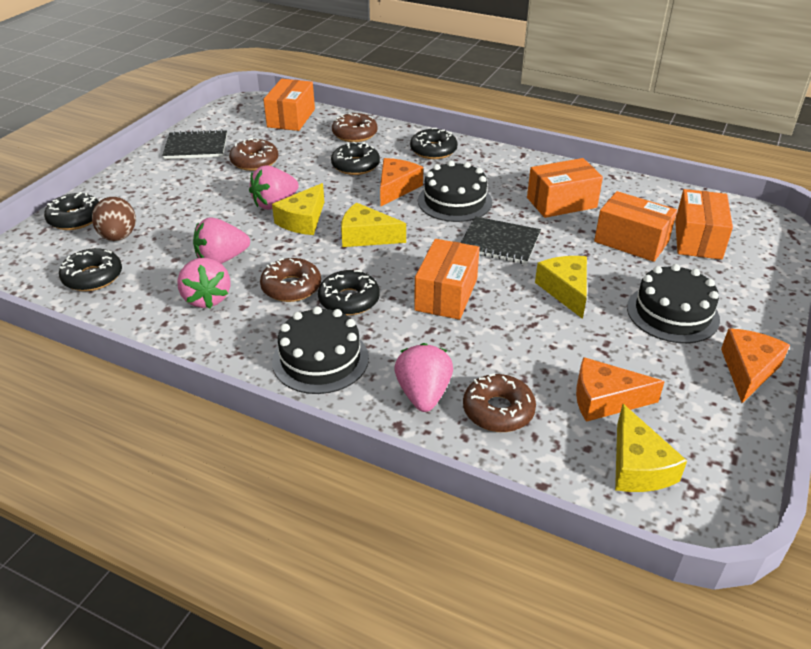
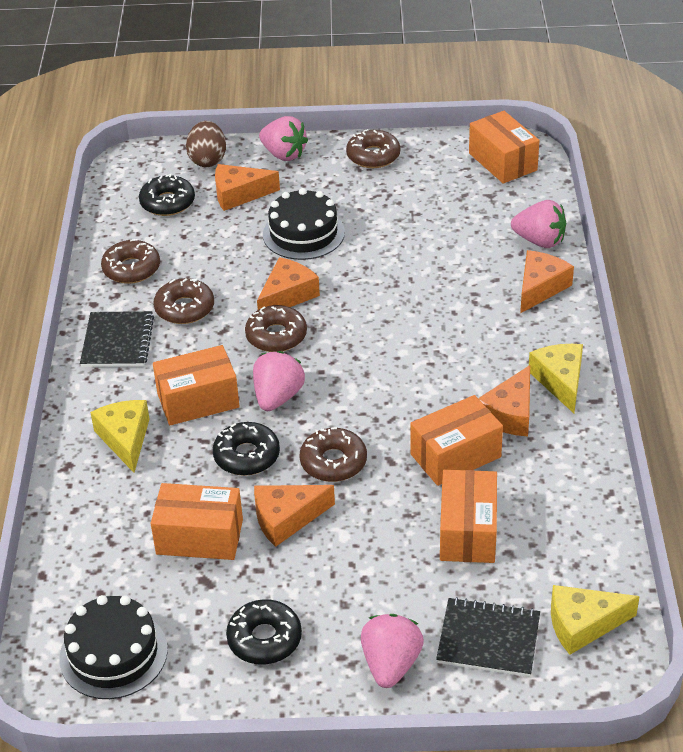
black cake: [272,306,369,394] [418,161,492,222] [627,264,720,343] = 3 -> [59,595,168,699] [263,188,345,260] = 2
black donut: [44,192,99,230] [59,248,122,291] [318,270,380,315] [331,142,380,175] [410,128,458,159] = 5 -> [139,174,195,216] [213,422,280,476] [226,599,302,665] = 3
brown donut: [229,138,278,171] [260,258,321,302] [332,113,378,142] [463,373,536,432] = 4 -> [101,239,160,284] [154,278,214,324] [245,305,307,352] [300,427,367,482] [346,129,400,168] = 5
orange cheese: [380,158,423,206] [576,357,665,422] [721,328,790,403] = 3 -> [215,164,280,211] [254,485,335,547] [257,257,320,310] [478,365,530,437] [520,250,574,313] = 5
yellow cheese: [272,183,324,235] [341,202,406,247] [535,256,587,319] [615,404,687,492] = 4 -> [90,400,150,473] [529,344,583,413] [551,585,640,655] = 3

